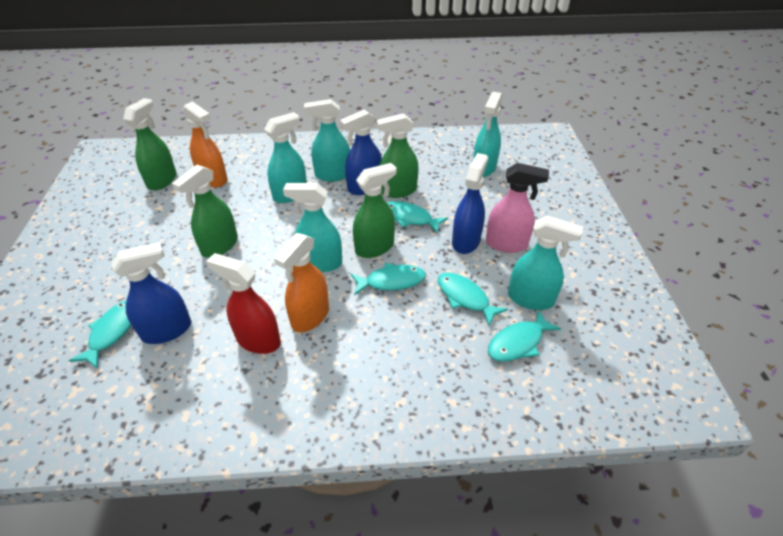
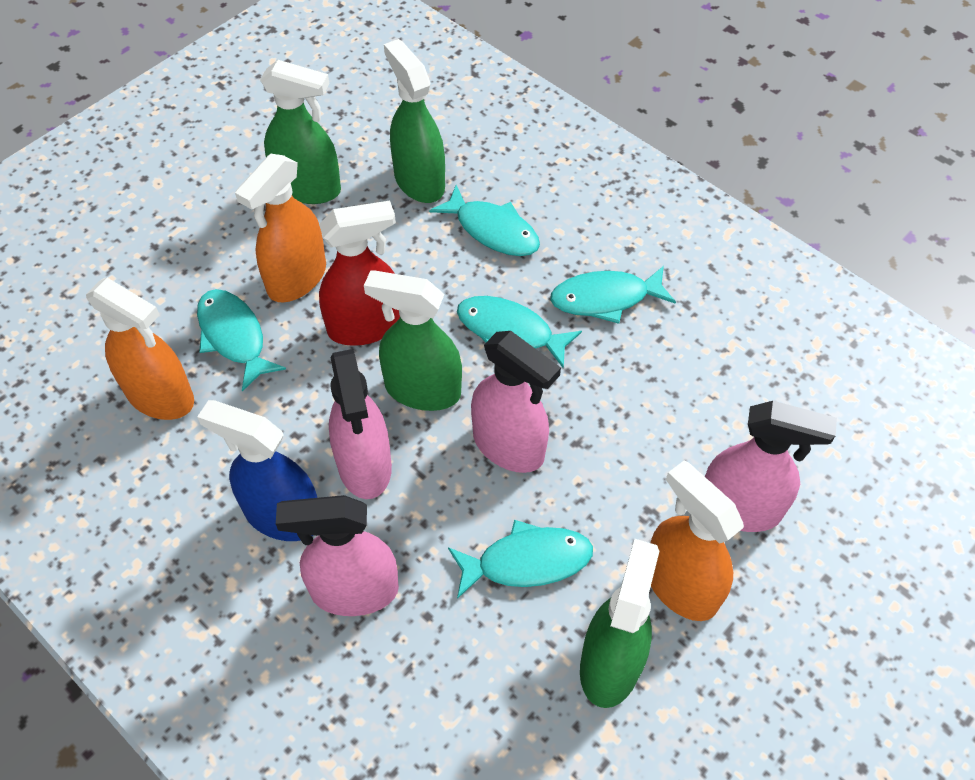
blue spray bottle: [112,242,191,344] [340,110,382,195] [452,153,488,254] = 3 -> [197,400,317,541] = 1
orange spray bottle: [182,101,228,188] [274,233,329,332] = 2 -> [86,278,194,420] [235,154,326,303] [650,461,744,621] = 3
pink spray bottle: [486,163,549,253] = 1 -> [276,495,399,616] [329,349,392,499] [471,331,561,473] [705,401,837,532] = 4
turquoise spray bottle: [264,112,307,203] [283,183,342,272] [304,99,350,181] [473,92,502,177] [508,216,583,310] = 5 -> none = 0

